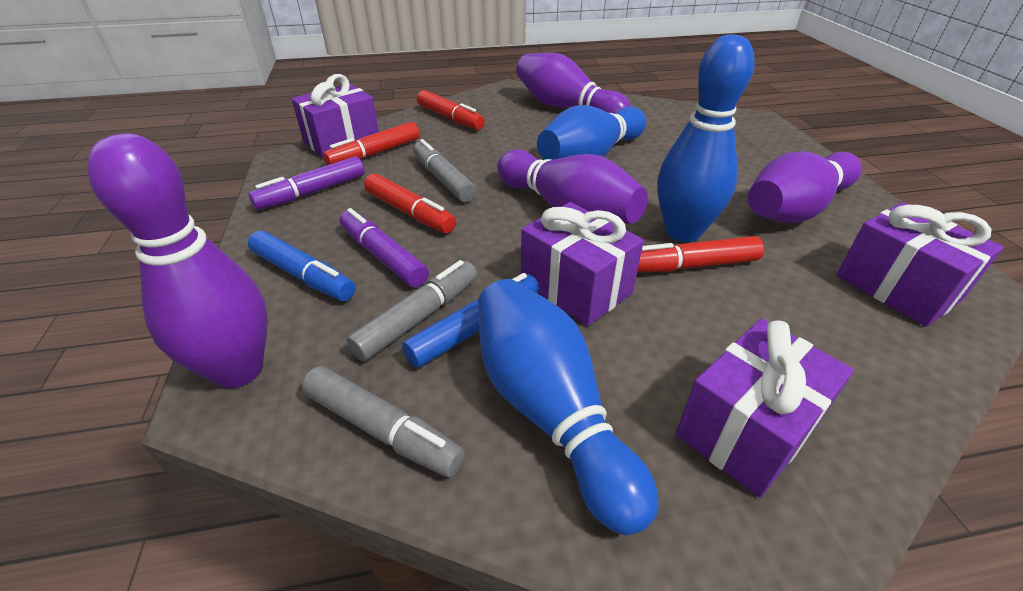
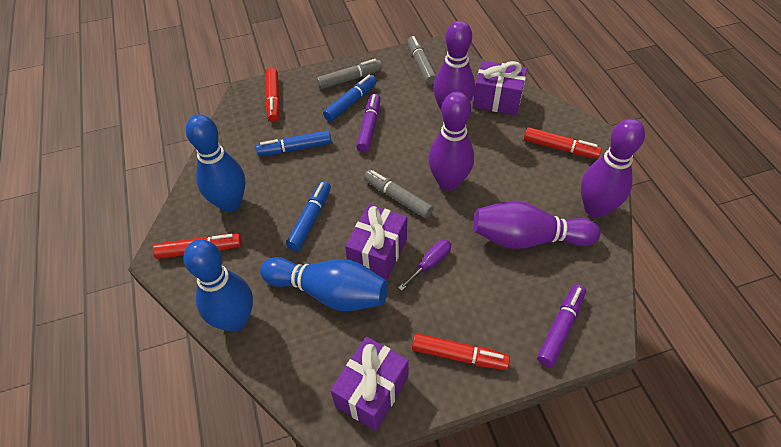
blue marker: [248,231,355,301] [402,273,539,368] = 2 -> [256,130,332,156] [286,181,331,251] [323,75,377,121] = 3
purple gift: [292,74,379,157] [521,202,644,326] [676,318,854,498] [836,202,1004,327] = 4 -> [331,337,409,431] [345,204,407,280] [473,61,527,115] = 3
purple screwdriver: none = 0 -> [398,239,451,291] = 1

